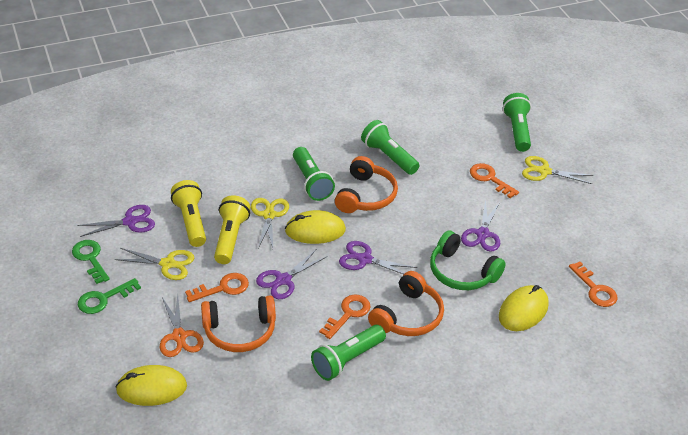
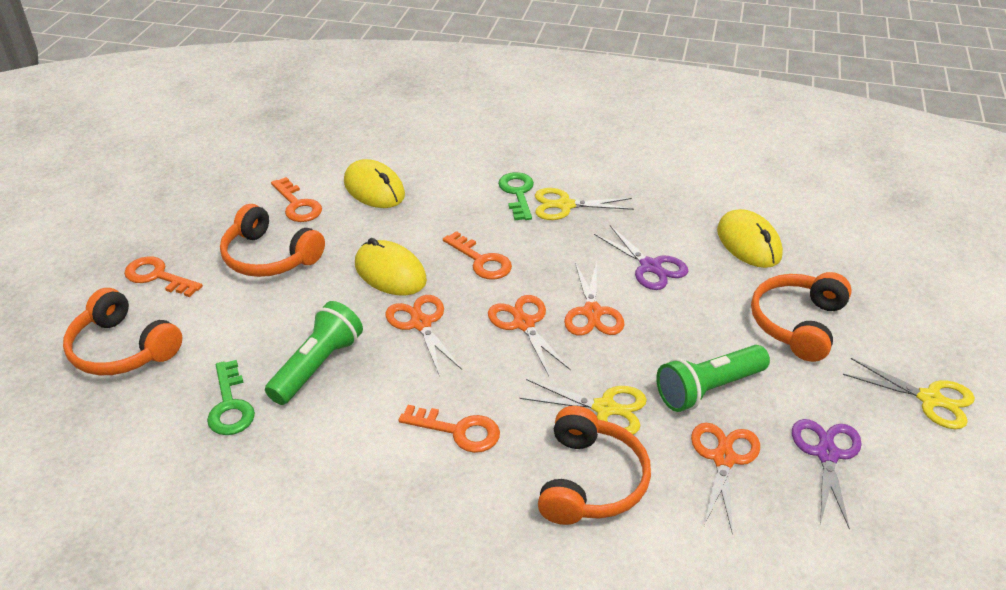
green flashlight: [293,147,335,201] [311,325,386,381] [361,120,420,175] [503,93,531,152] = 4 -> [265,301,363,405] [656,345,770,412] = 2
green headphones: [430,230,506,290] = 1 -> none = 0
orange headphones: [201,296,276,352] [335,156,398,213] [368,271,444,336] = 3 -> [63,288,182,375] [220,204,325,277] [538,406,651,525] [751,272,852,362] = 4
orange scissors: [160,294,204,357] = 1 -> [386,295,462,374] [488,295,571,376] [564,262,624,335] [691,423,760,534] = 4
purple scissors: [77,205,155,237] [256,250,327,299] [339,241,417,274] [461,199,500,252] = 4 -> [594,225,688,290] [792,419,862,529] = 2
yellow flashlight: [171,180,206,247] [214,195,250,264] = 2 -> none = 0

